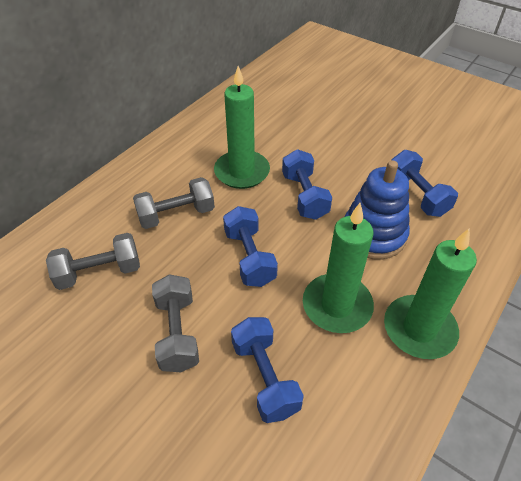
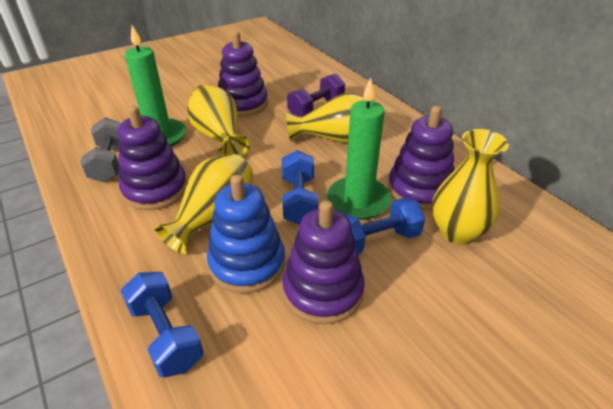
blue dumbbell: [223,206,278,287] [231,317,304,423] [282,149,332,220] [392,150,458,217] = 4 -> [121,272,204,378] [282,150,318,225] [345,198,425,254] = 3
green candle: [214,66,270,189] [303,203,374,333] [384,229,477,359] = 3 -> [125,25,186,147] [327,78,391,220] = 2
grey dumbbell: [46,233,140,290] [133,177,215,229] [152,274,199,373] = 3 -> [80,117,121,183] = 1
purple dumbbell: none = 0 -> [287,74,345,117] = 1
purple stacking toy: none = 0 -> [118,106,188,211] [218,31,268,117] [282,200,365,324] [388,106,455,210] = 4
yellow vase: none = 0 -> [154,153,253,254] [187,85,250,157] [286,93,376,143] [432,129,509,244] = 4

